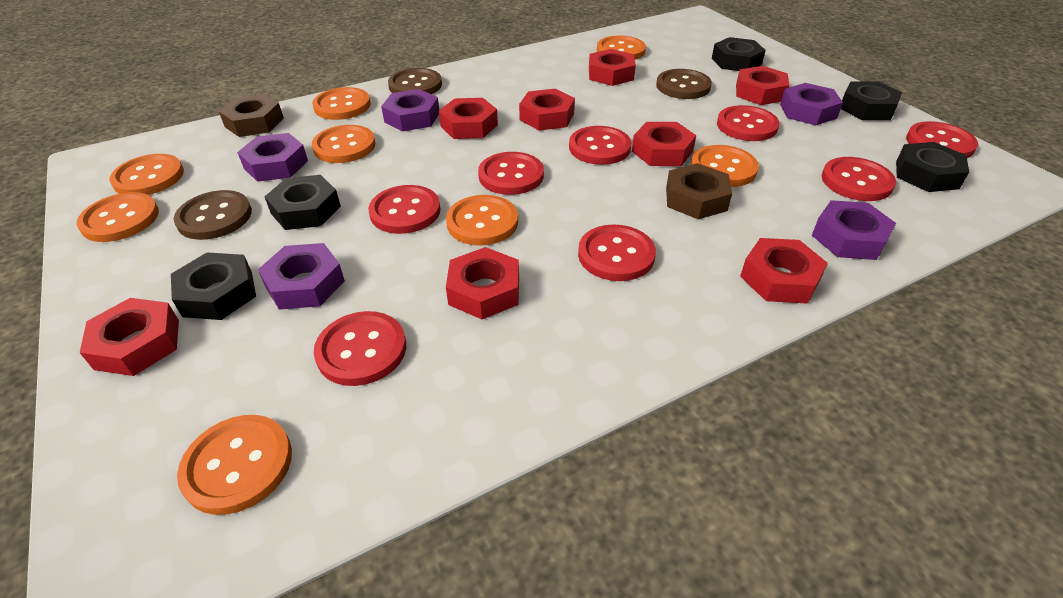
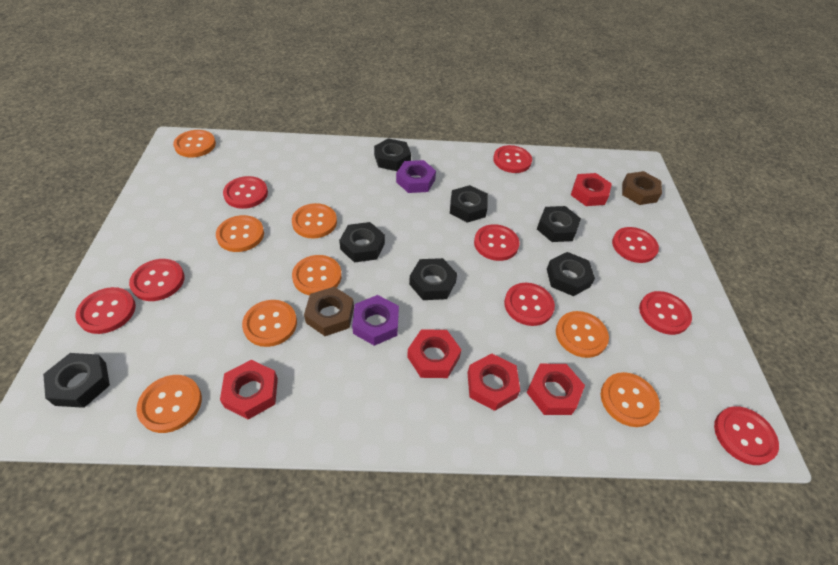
black nut: [171,252,256,320] [265,175,341,230] [712,37,766,71] [841,81,902,120] [896,142,969,192] = 5 -> [43,353,110,408] [339,222,385,263] [374,138,411,171] [409,258,457,300] [450,185,488,223] [537,206,581,242] [547,252,595,296] = 7
brown button: [174,190,252,240] [388,68,442,94] [656,69,712,99] = 3 -> none = 0
purple nut: [237,133,308,182] [258,243,345,310] [381,89,439,131] [780,83,843,125] [812,200,896,260] = 5 -> [352,295,399,346] [396,160,436,193] = 2
red button: [314,311,406,386] [368,185,440,234] [478,152,544,195] [569,126,631,165] [578,224,656,281] [717,105,779,141] [822,157,896,201] [906,121,978,158] = 8 -> [75,287,136,334] [129,259,185,301] [223,176,268,209] [474,224,519,261] [493,145,532,173] [504,283,555,326] [612,227,659,263] [639,291,692,335] [714,406,779,465] = 9
red nut: [80,298,179,376] [439,98,498,139] [446,247,519,319] [519,89,575,131] [589,49,636,86] [632,122,696,166] [736,66,790,105] [740,238,828,304] = 8 -> [220,360,278,420] [407,329,461,378] [468,353,520,411] [526,364,585,415] [571,173,612,206] = 5

